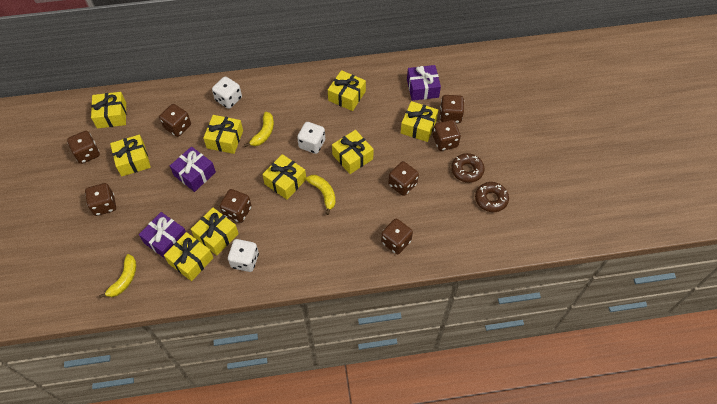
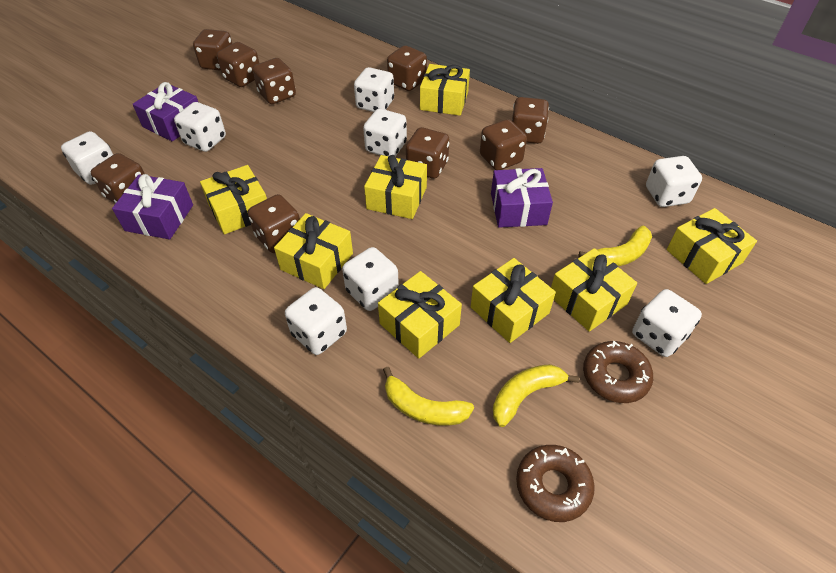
brown dice: [67,131,100,164] [85,183,116,216] [159,104,191,137] [220,189,252,223] [381,219,413,254] [388,161,419,196] [433,120,461,151] [440,95,464,123] = 8 -> [91,153,145,204] [193,29,232,71] [217,42,259,87] [248,194,300,253] [253,58,296,104] [387,45,427,91] [406,127,449,179] [480,119,527,170] [512,97,549,144] = 9
white dice: [212,76,242,109] [228,239,259,272] [297,122,325,154] = 3 -> [61,131,113,185] [174,102,226,152] [285,287,347,355] [342,247,399,311] [354,67,394,112] [363,109,407,157] [632,289,702,357] [646,156,702,207] = 8
yellow gift: [91,92,126,129] [110,135,151,176] [164,232,213,281] [191,208,239,255] [203,115,243,154] [262,154,306,200] [328,70,366,111] [332,130,374,174] [401,101,438,142] = 9 -> [200,165,267,234] [274,213,353,289] [364,155,427,219] [378,271,462,359] [420,64,470,116] [471,258,556,343] [551,248,637,332] [667,208,757,284] = 8

